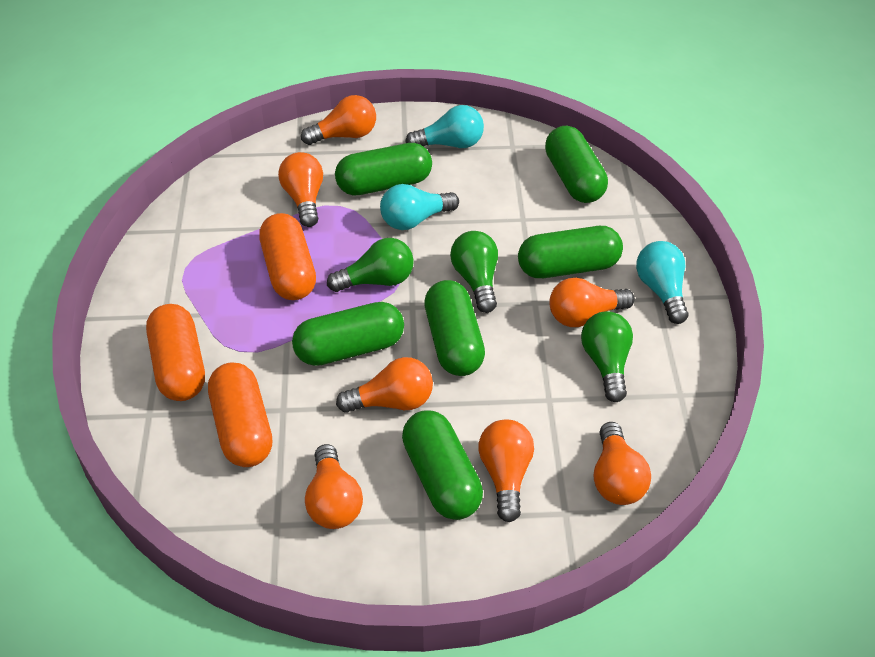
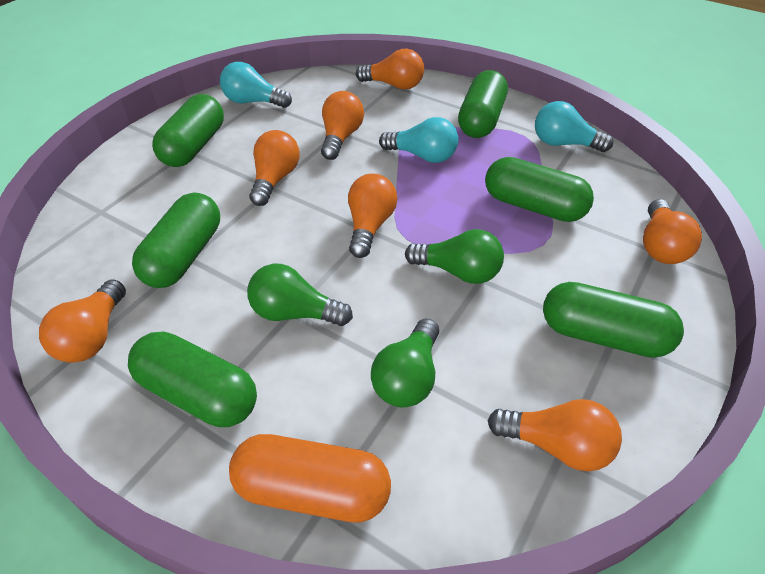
orange capsule: [146,304,205,401] [208,362,272,467] [259,213,316,300] = 3 -> [229,434,391,523] = 1

